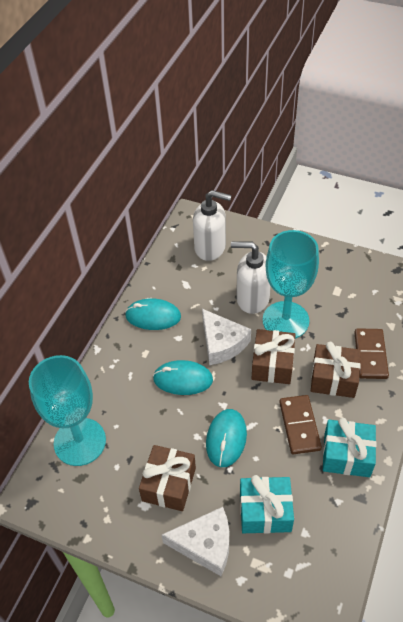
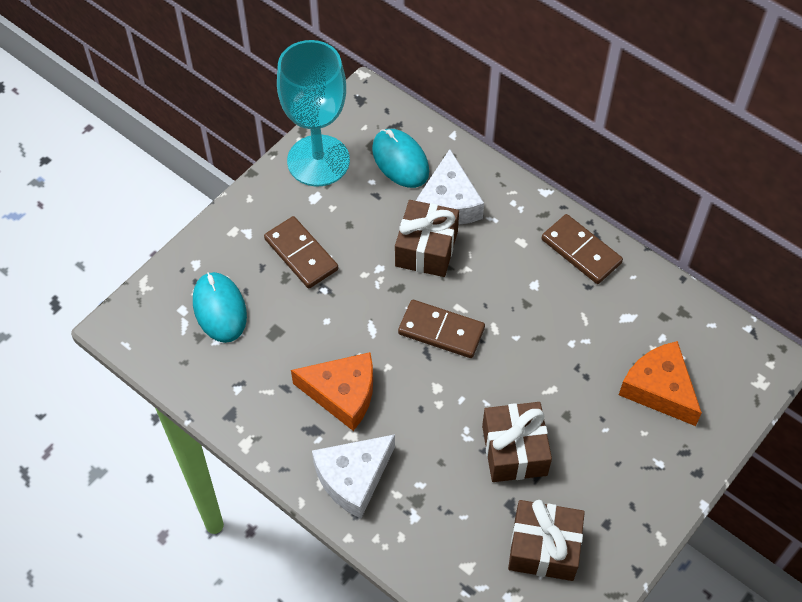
brown domino: [279,395,322,455] [354,328,389,379] = 2 -> [264,216,338,289] [398,300,485,358] [542,214,623,284] = 3
orange cheese: none = 0 -> [291,352,373,431] [619,341,702,426] = 2
turquoise gift: [240,475,294,533] [323,418,376,477] = 2 -> none = 0
turquoise goblet: [29,355,106,466] [263,230,319,338] = 2 -> [277,40,350,186] = 1
turquoise mouse: [125,299,181,330] [153,360,213,395] [206,409,247,467] = 3 -> [193,272,247,343] [372,129,429,188] = 2
white soap dispenser: [193,190,232,261] [231,241,271,314] = 2 -> none = 0

